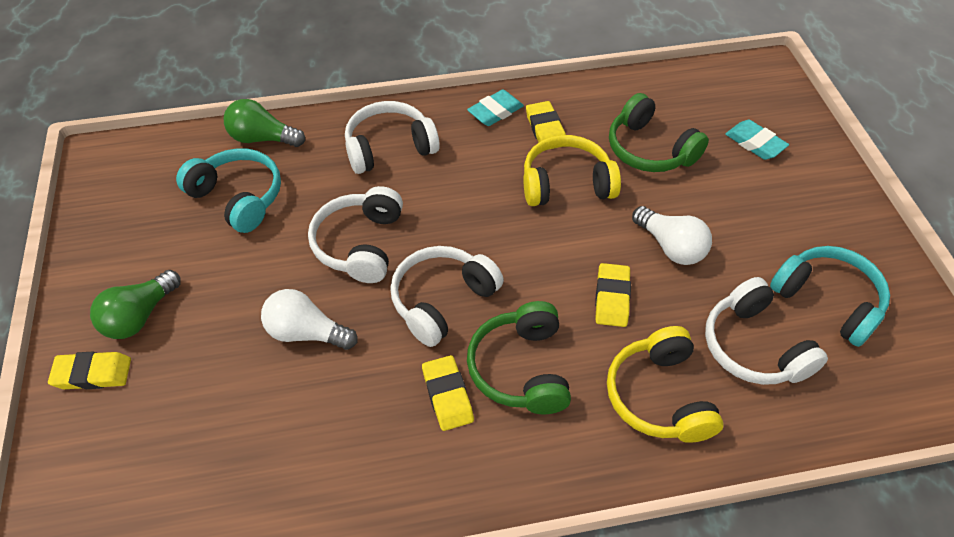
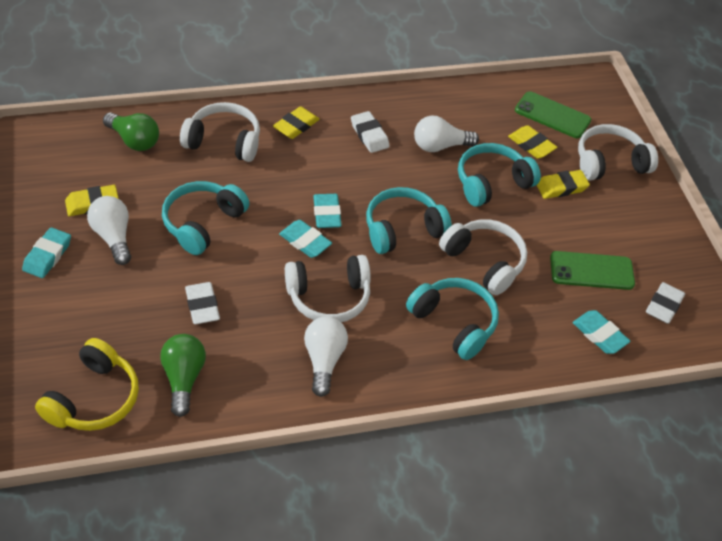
green headphones: [467,301,571,414] [609,93,709,172] = 2 -> none = 0
green phone: none = 0 -> [515,91,591,138] [550,251,635,290] = 2
turquoise eraser: [467,90,524,126] [725,120,789,160] = 2 -> [22,227,71,278] [279,220,332,258] [313,194,342,228] [573,310,630,354] = 4
turquoise headphones: [176,148,281,233] [770,246,890,347] = 2 -> [162,181,249,255] [366,187,452,254] [406,278,499,360] [458,143,541,207] = 4
white eraser: none = 0 -> [185,282,220,324] [351,111,390,153] [646,282,685,324] = 3
white light bulb: [261,289,357,350] [632,206,712,265] = 2 -> [87,196,131,265] [304,317,348,397] [414,116,479,152] = 3
yellow headphones: [523,135,621,206] [607,326,723,443] = 2 -> [35,338,139,431] = 1

